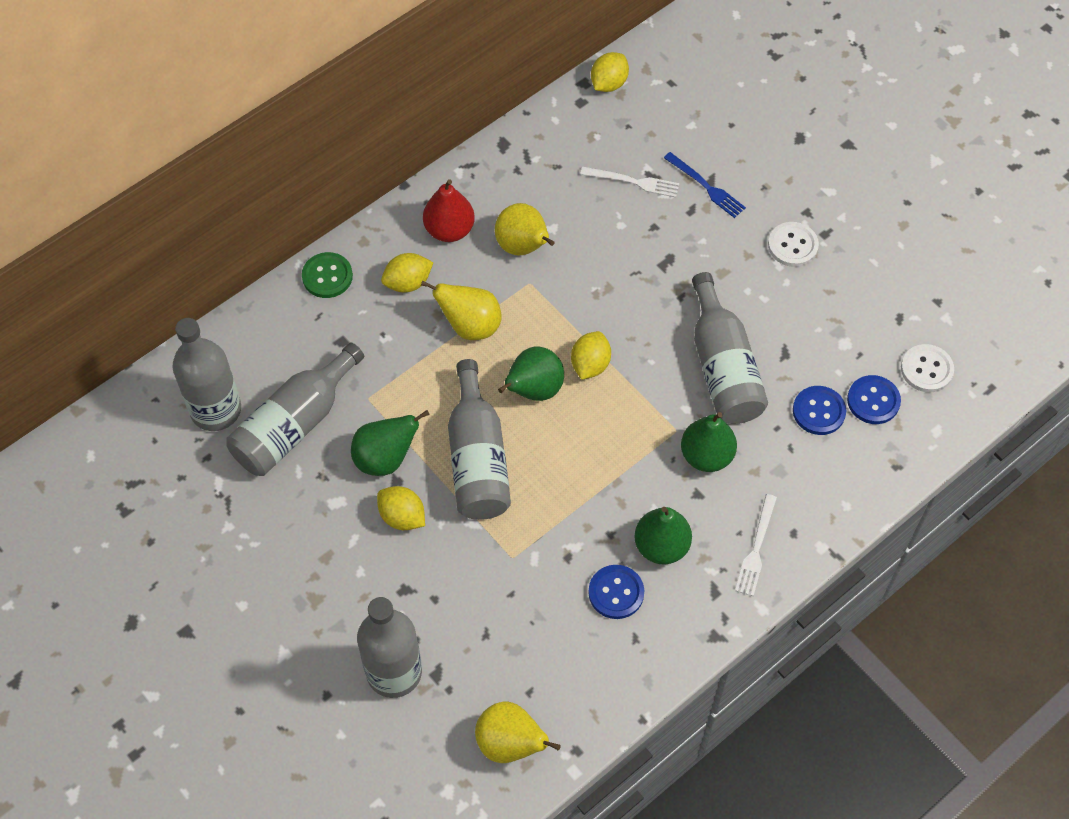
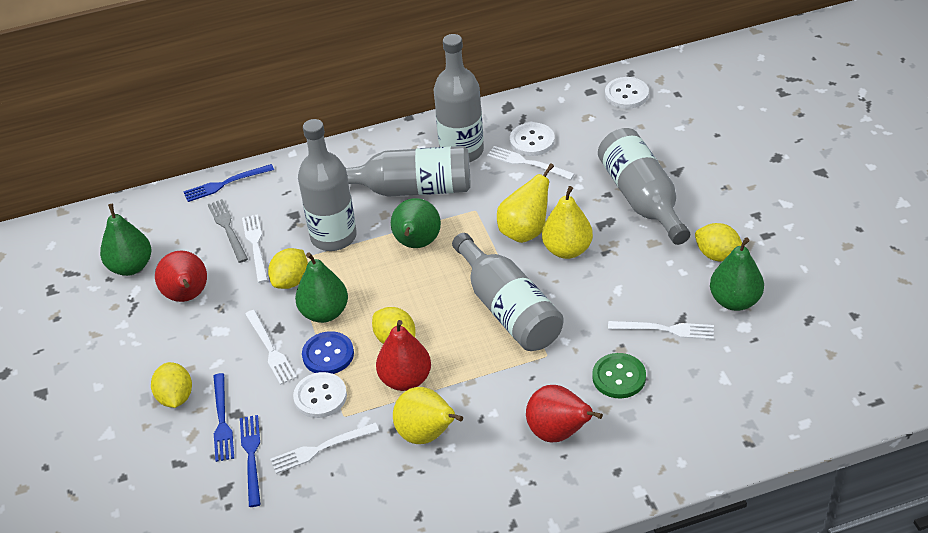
blue button: [588,565,644,619] [793,386,846,435] [847,375,901,424] = 3 -> [302,331,354,374] = 1
blue fork: [664,152,746,218] = 1 -> [183,164,274,202] [213,373,234,462] [240,415,261,507] = 3
grey fork: none = 0 -> [208,199,248,263] = 1
red pear: [423,179,475,242] = 1 -> [155,251,207,302] [376,320,431,391] [526,385,603,442] = 3
white button: [768,222,819,267] [901,344,954,392] = 2 -> [293,372,347,418] [510,122,555,156] [605,77,649,109] = 3
white fork: [580,167,679,198] [735,494,777,596] = 2 -> [242,214,268,283] [245,310,297,385] [270,423,379,474] [487,146,575,180] [608,321,714,340] = 5

